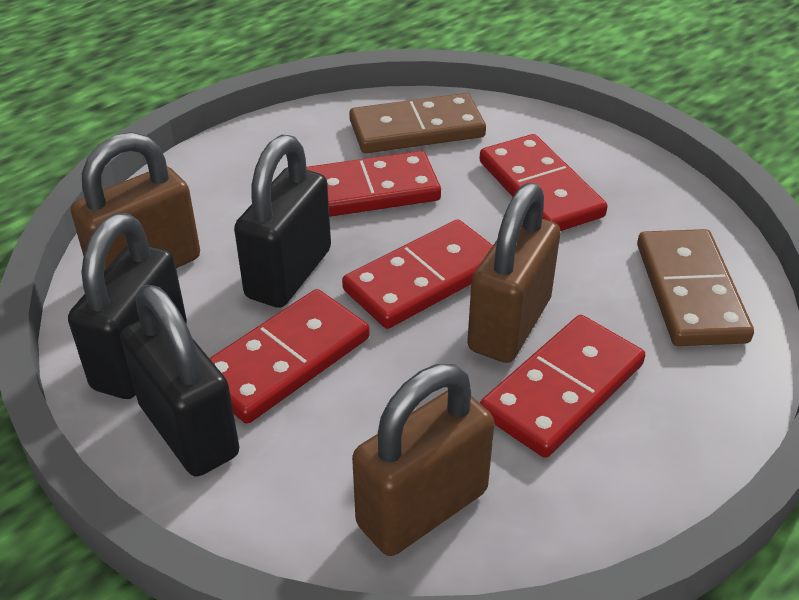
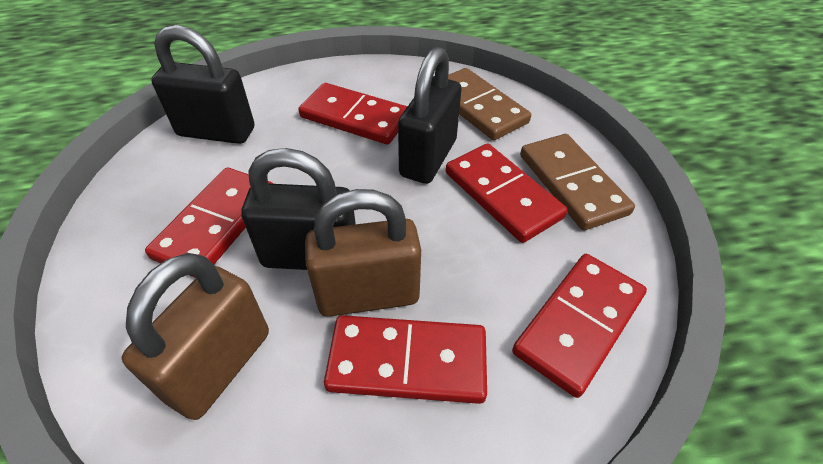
brown padlock: [71,132,200,271] [352,364,495,556] [467,183,560,363] = 3 -> [122,253,269,420] [305,189,421,317] = 2

